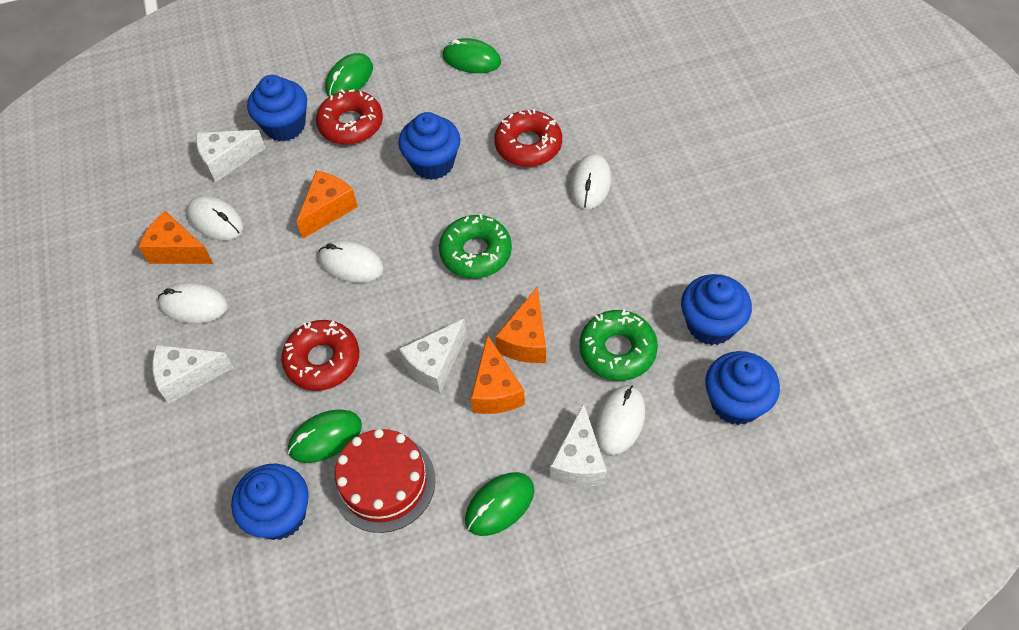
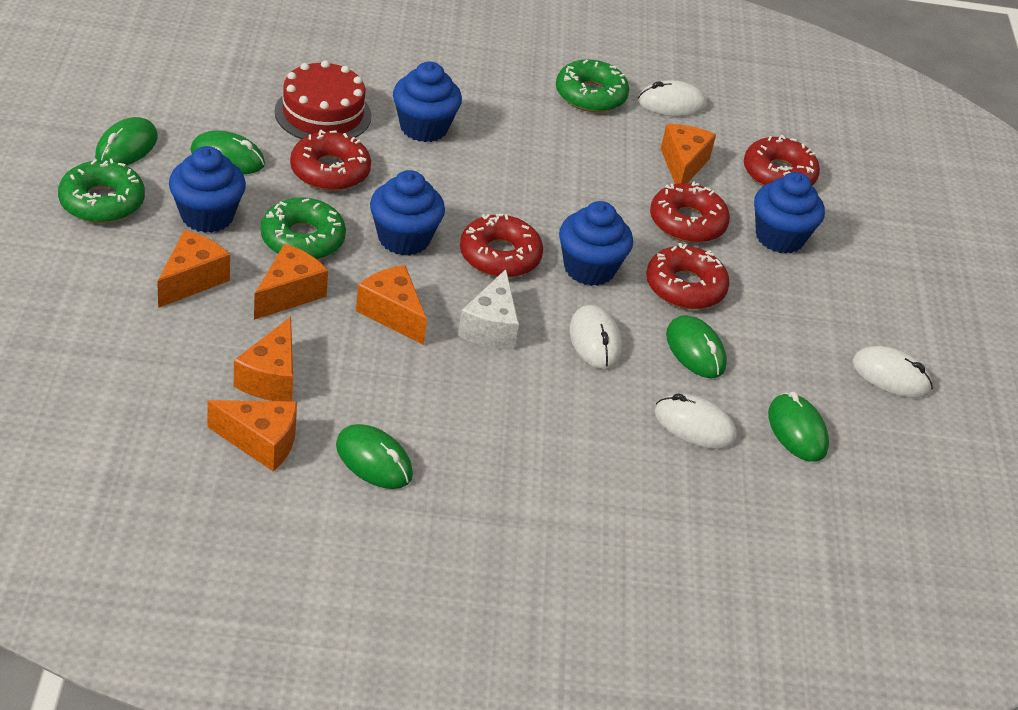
green donut: [439,214,512,278] [579,310,658,381] = 2 -> [58,159,145,223] [261,197,346,260] [556,59,629,113] = 3
green mouse: [288,410,362,463] [325,53,373,97] [442,38,501,73] [465,472,534,536] = 4 -> [95,117,158,165] [191,131,265,174] [336,424,413,489] [666,315,727,378] [768,392,829,462] = 5
orange cheese: [139,211,213,264] [296,171,358,239] [471,335,525,414] [495,286,546,363] = 4 -> [157,230,230,308] [207,400,297,472] [234,317,293,401] [254,244,328,320] [356,265,427,345] [661,124,716,184] = 6
red donut: [281,320,359,391] [316,89,383,145] [494,109,562,167] = 3 -> [290,130,371,191] [460,214,543,278] [646,243,730,310] [650,181,730,243] [744,135,820,186] = 5
white cheese: [152,345,234,404] [196,130,265,182] [399,319,467,393] [550,403,607,487] = 4 -> [458,269,519,349] = 1
white mouse: [158,283,228,323] [187,196,244,240] [318,240,384,283] [570,154,611,209] [594,385,646,455] = 5 -> [569,305,622,369] [638,80,707,117] [654,393,737,449] [852,346,933,398] = 4

